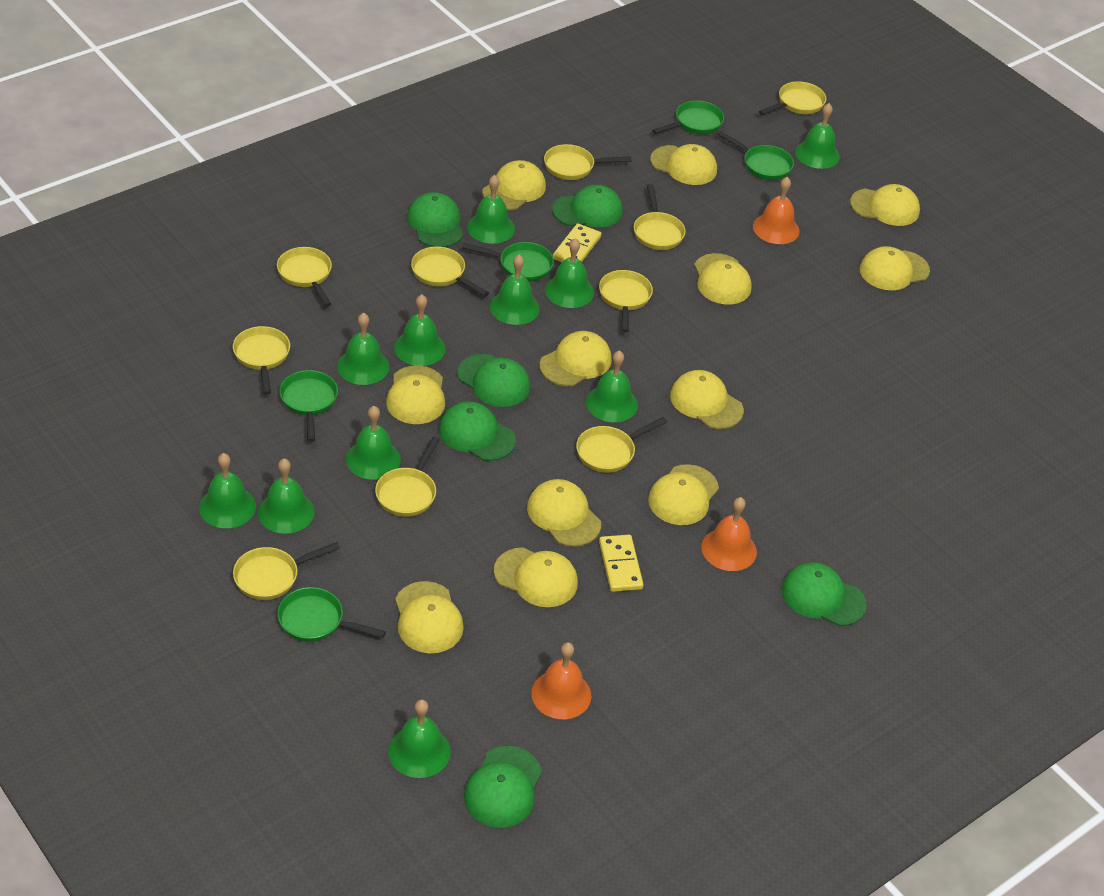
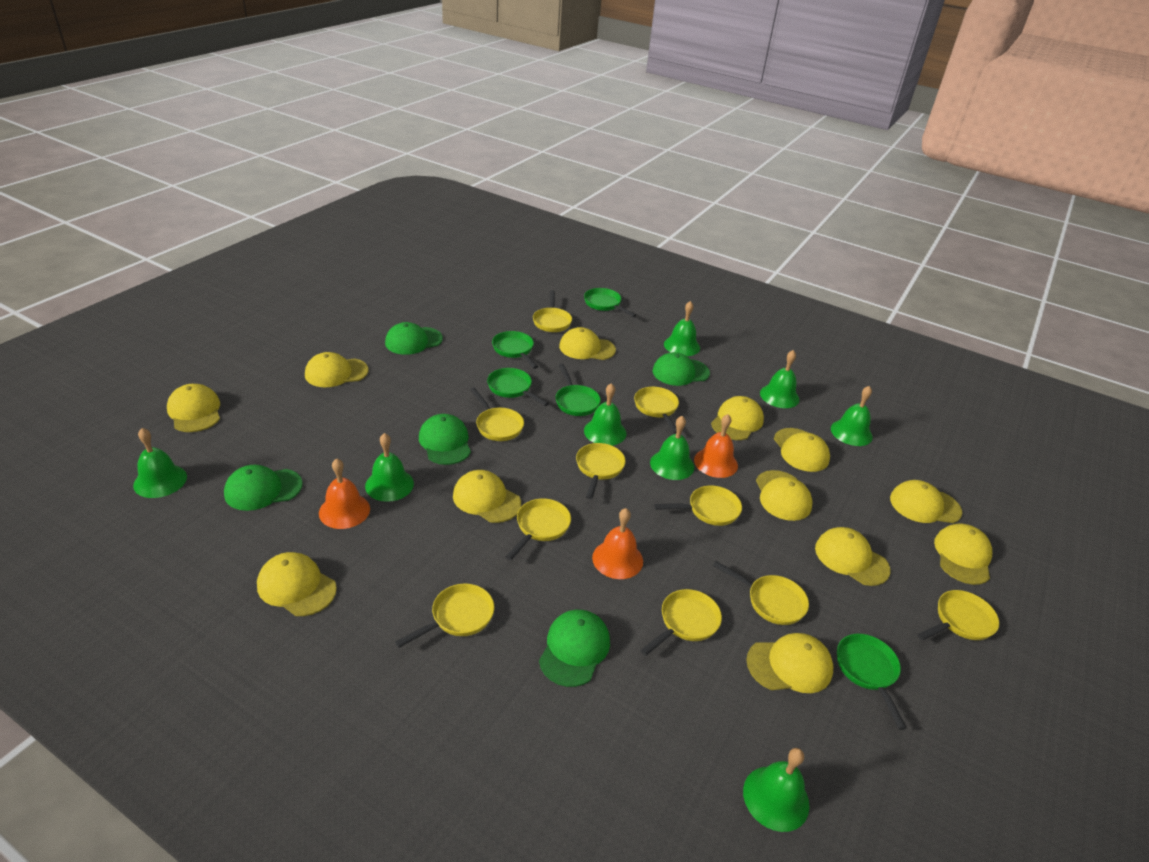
green bell: [199,453,256,528] [258,458,315,534] [337,313,389,385] [346,406,401,480] [388,700,451,778] [394,294,446,366] [467,175,515,244] [490,254,540,325] [545,238,594,308] [586,350,638,422] [795,103,840,169] = 11 -> [133,428,187,498] [365,433,414,502] [584,383,626,446] [650,416,694,480] [664,301,700,356] [743,748,810,832] [760,350,800,408] [831,386,873,446] = 8
green cap: [407,192,463,247] [439,401,516,461] [457,354,530,407] [464,746,542,828] [552,185,623,227] [782,562,867,626] = 6 -> [224,465,303,511] [385,322,443,355] [419,414,471,465] [539,610,610,687] [653,352,710,386] = 5
yellow domino: [553,223,601,262] [599,535,644,592] = 2 -> none = 0

